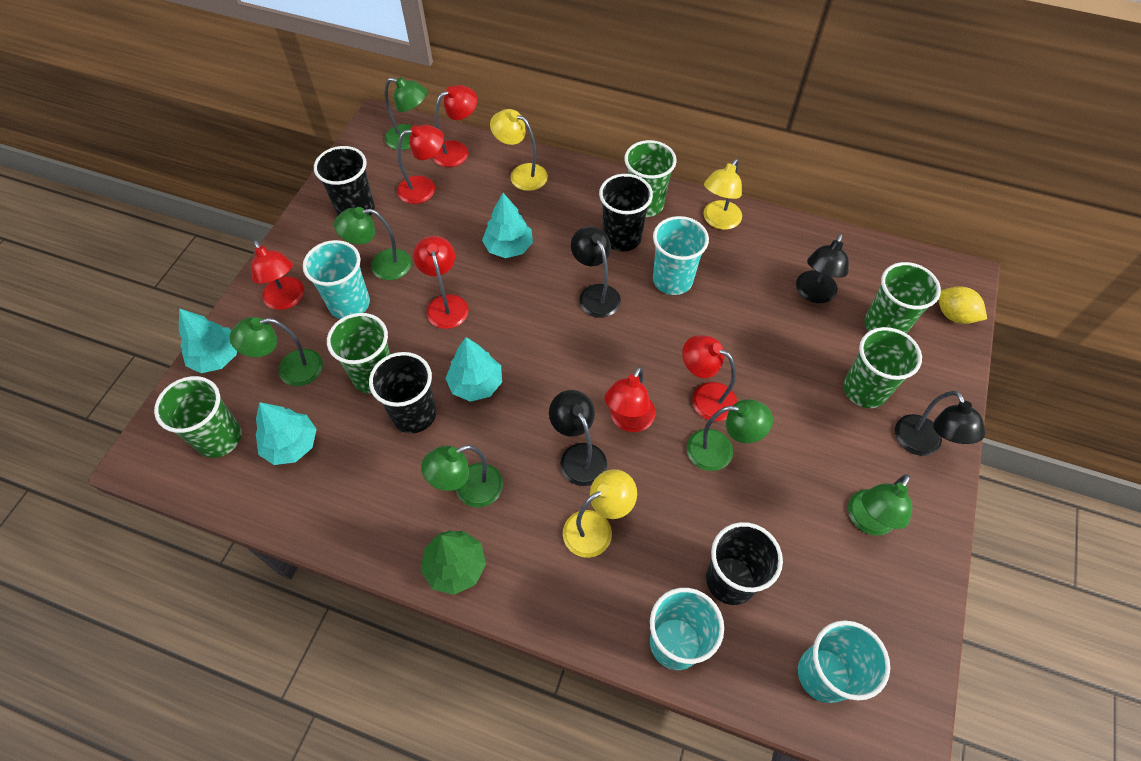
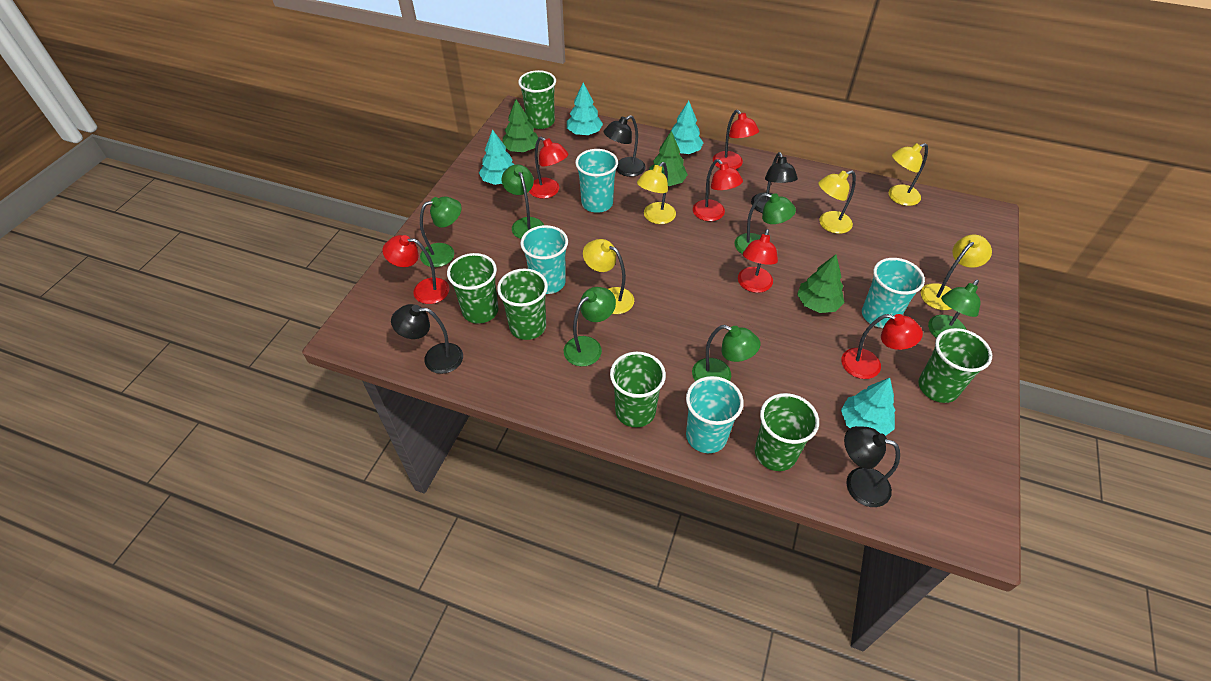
black cup: [314,146,375,216] [369,352,436,433] [599,174,653,251] [706,522,783,605] = 4 -> none = 0
green cup: [154,376,242,458] [327,313,390,394] [625,140,677,217] [843,327,922,408] [864,262,941,334] = 5 -> [447,253,498,324] [497,268,548,340] [518,70,556,129] [610,352,666,427] [755,393,819,471] [919,328,992,403] = 6
green tree: [421,530,486,595] = 1 -> [502,99,538,152] [649,131,688,186] [797,254,844,313] = 3
yellow lamp: [490,109,548,191] [563,469,637,558] [704,159,742,230] = 3 -> [583,239,634,314] [637,162,676,224] [818,170,856,234] [889,143,928,206] [921,234,992,310] = 5
yellow lemon: [938,286,987,324] = 1 -> none = 0

